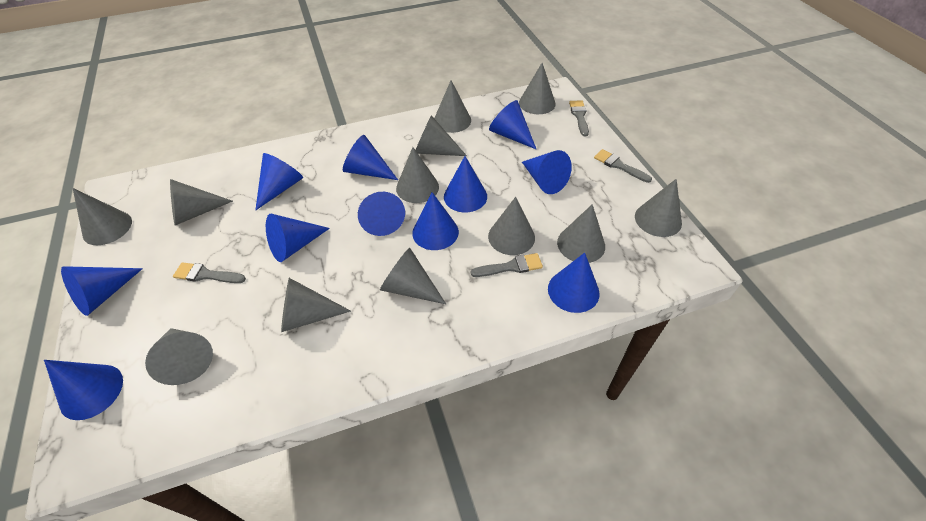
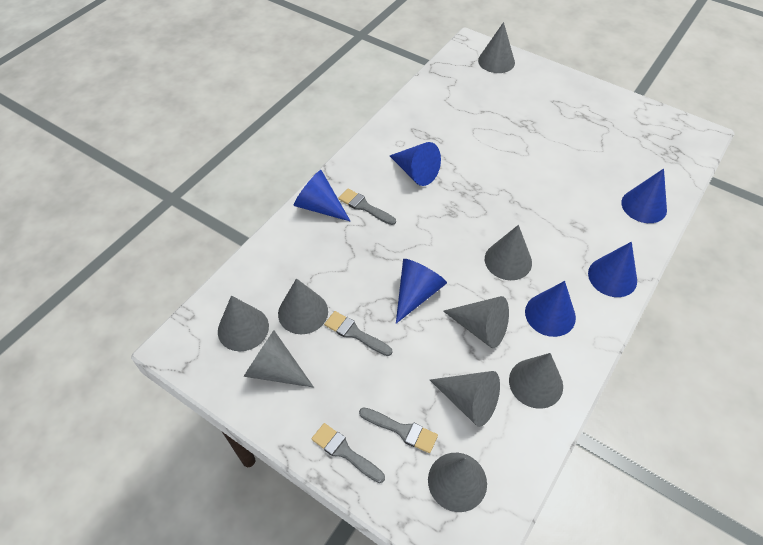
blue cone: [44,360,123,420] [61,266,143,316] [255,153,303,210] [266,214,330,262] [343,135,398,180] [358,192,405,236] [412,192,459,250] [444,156,487,212] [489,100,536,149] [522,150,572,194] [548,252,600,313] = 11 -> [294,170,351,222] [390,142,441,186] [396,259,447,324] [525,281,576,337] [588,242,637,297] [621,168,667,223] = 6
grey cone: [73,188,132,245] [145,328,213,385] [170,179,233,225] [281,278,351,332] [380,248,446,304] [396,147,439,203] [416,115,467,156] [434,81,471,133] [488,197,535,255] [519,63,556,114] [557,204,605,263] [635,179,682,237] = 12 -> [218,295,269,352] [243,330,314,388] [278,278,328,334] [428,453,487,512] [430,371,500,427] [443,296,509,348] [478,22,515,73] [485,225,532,280] [509,353,563,409] = 9

